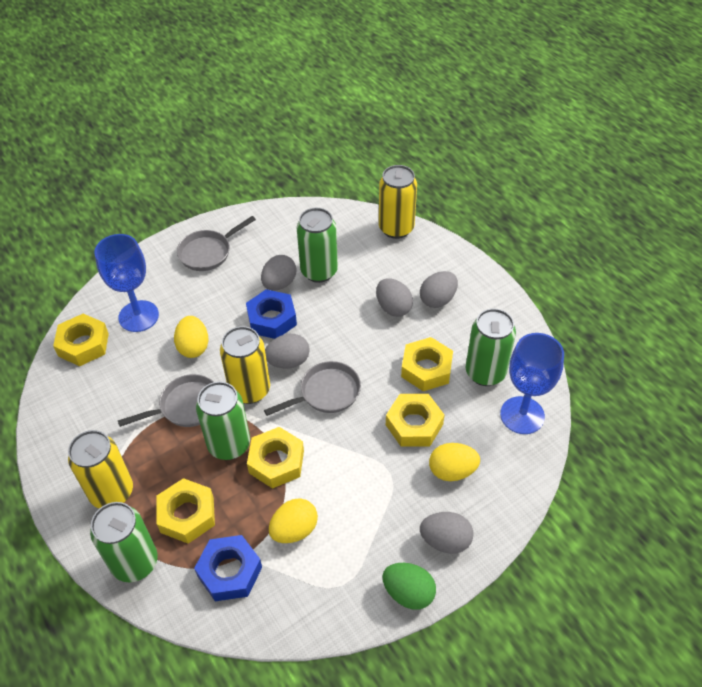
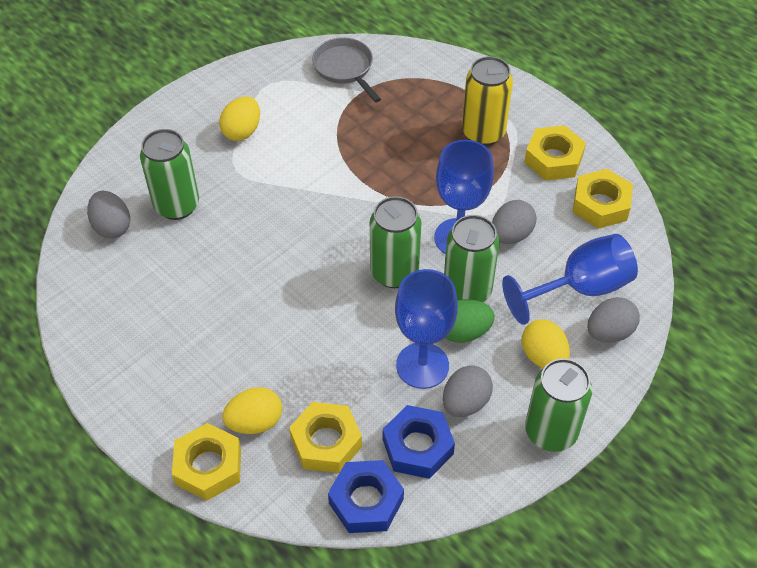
blue goblet: [94,234,159,332] [500,333,564,434] = 2 -> [395,269,458,389] [434,140,494,254] [502,234,638,325] = 3
grey egg: [261,255,297,291] [265,334,310,368] [376,278,413,317] [420,271,458,308] [420,512,474,554] = 5 -> [87,191,130,238] [443,365,493,417] [492,200,537,244] [587,297,640,343] = 4
grey pan: [118,374,214,427] [177,216,256,271] [264,361,361,416] = 3 -> [312,37,381,103] = 1
yellow can: [68,430,133,508] [220,326,270,404] [379,165,417,239] = 3 -> [462,56,513,146] = 1
yellow nut: [53,314,109,366] [156,478,215,544] [247,427,304,489] [386,394,444,447] [401,337,453,391] = 5 -> [172,423,241,501] [289,402,362,473] [524,125,586,181] [572,169,633,229] = 4

